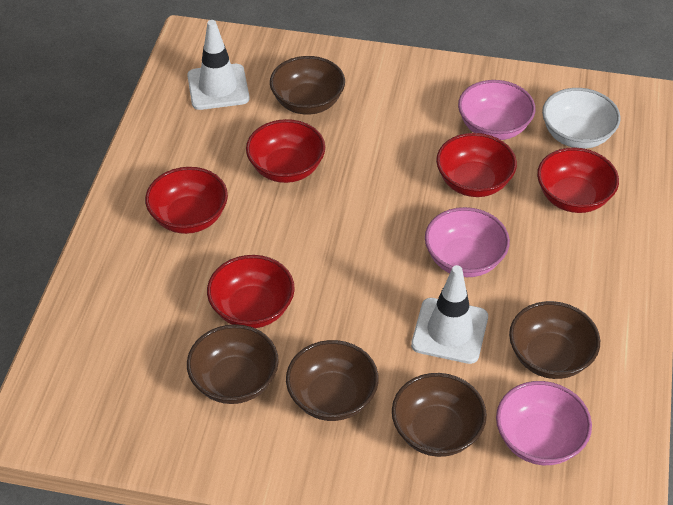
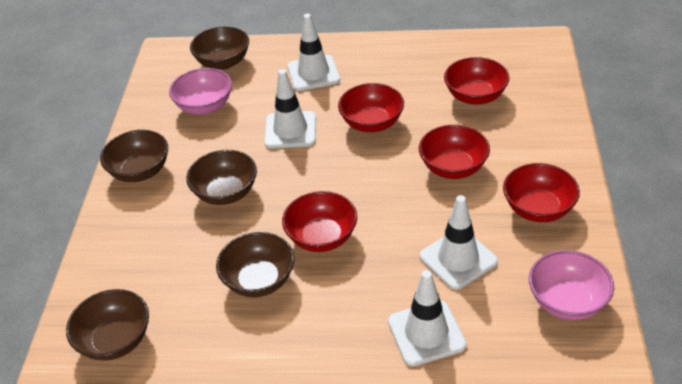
pink bowl: [425,207,510,277] [458,80,535,140] [496,381,592,465] = 3 -> [169,68,232,115] [529,250,614,320] = 2
white bowl: [542,88,621,149] = 1 -> none = 0
white traffic cone: [187,20,250,110] [411,265,488,364] = 2 -> [264,69,316,149] [288,14,340,91] [388,270,466,366] [420,195,498,290] = 4

